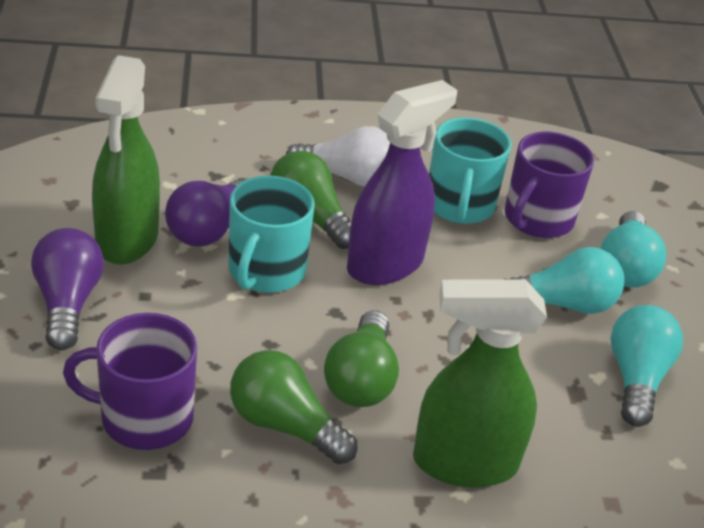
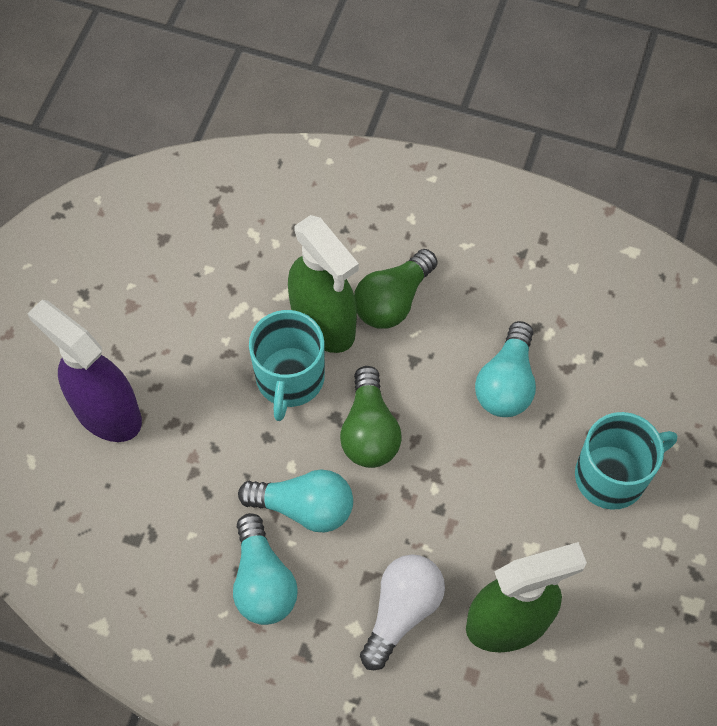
green light bulb: [230,350,357,464] [270,151,351,249] [324,310,399,407] = 3 -> [340,366,401,468] [354,249,437,329] = 2
purple light bulb: [31,228,104,350] [165,178,247,246] = 2 -> none = 0
purple mug: [63,313,197,450] [505,132,594,238] = 2 -> none = 0

